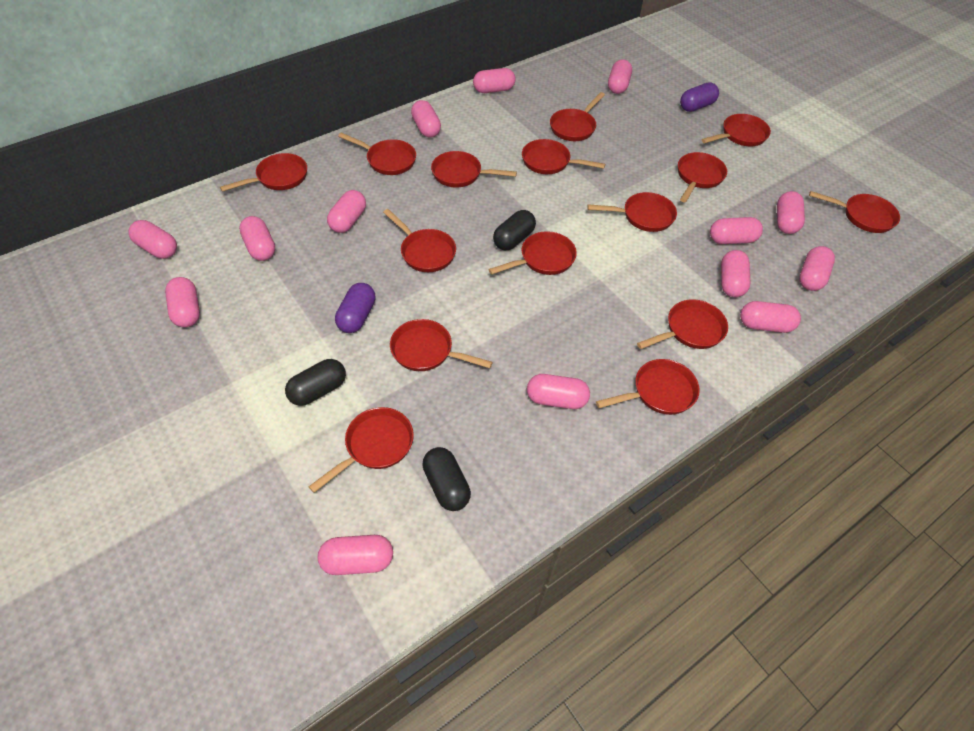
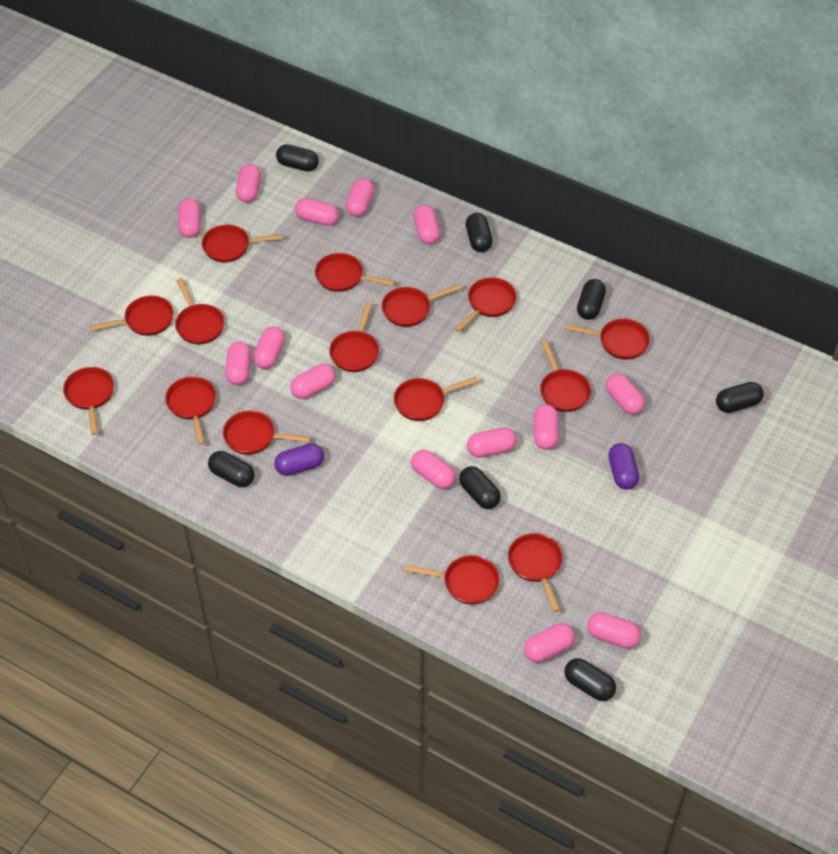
black capsule: [285,359,346,406] [422,447,471,511] [493,210,536,250] = 3 -> [208,451,255,487] [276,144,319,172] [459,466,501,509] [466,213,492,252] [564,658,616,701] [577,279,606,320] [716,382,764,413] = 7

